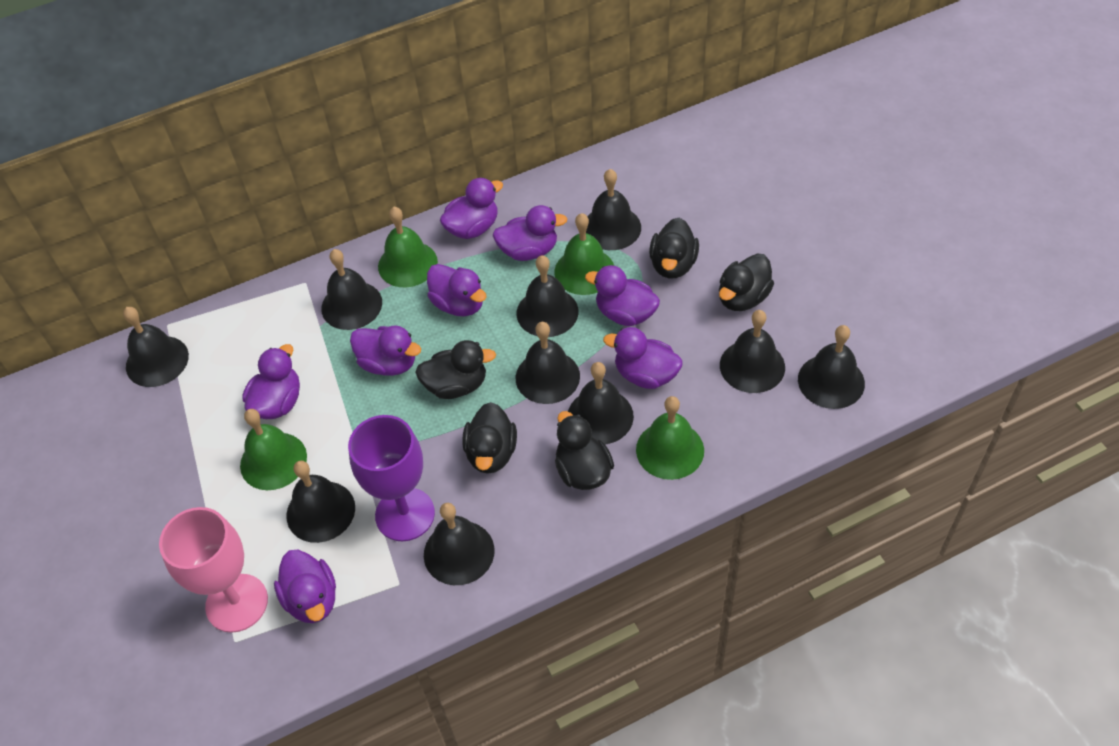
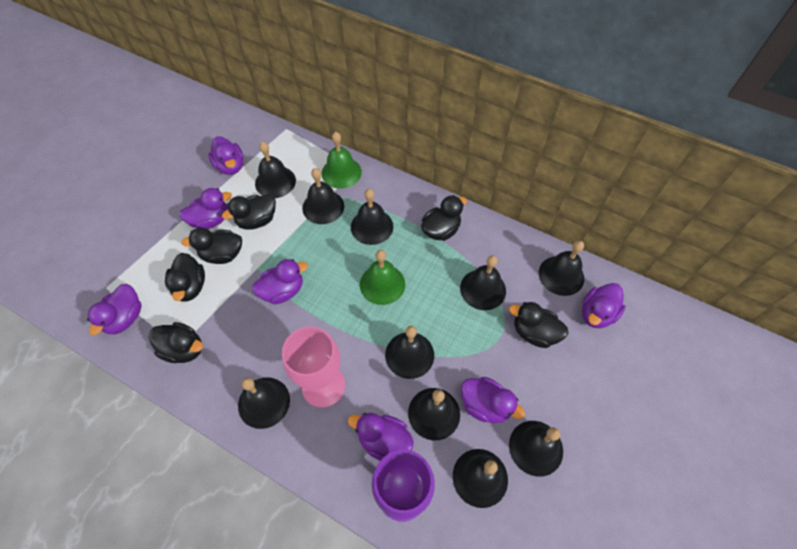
black duck: [415,340,496,399] [463,402,517,474] [555,411,614,490] [649,218,699,279] [719,254,774,311] = 5 -> [148,322,203,363] [165,253,205,302] [181,227,242,264] [222,194,276,229] [421,195,467,241] [509,302,568,348] = 6
green bell: [240,409,307,490] [378,207,438,287] [554,213,614,295] [636,396,704,480] = 4 -> [321,132,362,189] [360,250,405,305] = 2
purple duck: [242,344,300,419] [274,549,336,623] [350,325,421,376] [427,264,486,316] [440,178,503,239] [492,205,567,261] [585,265,660,326] [603,327,683,389] = 8 -> [87,284,142,335] [179,188,232,229] [208,136,243,175] [252,259,308,304] [348,413,414,461] [461,377,525,423] [582,283,626,328] = 7

